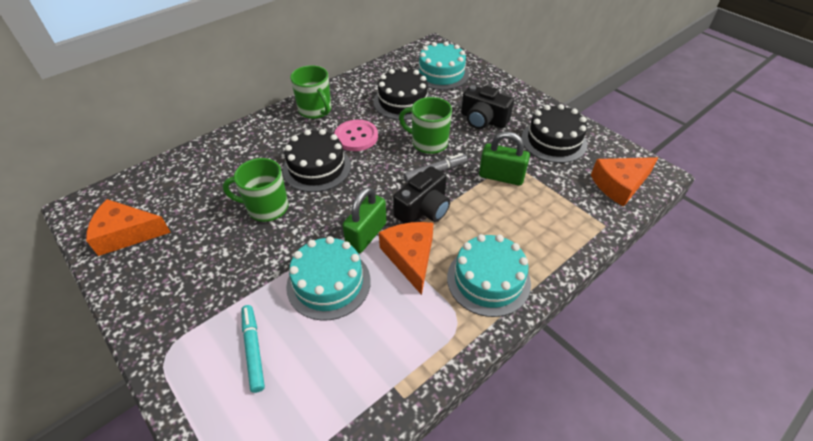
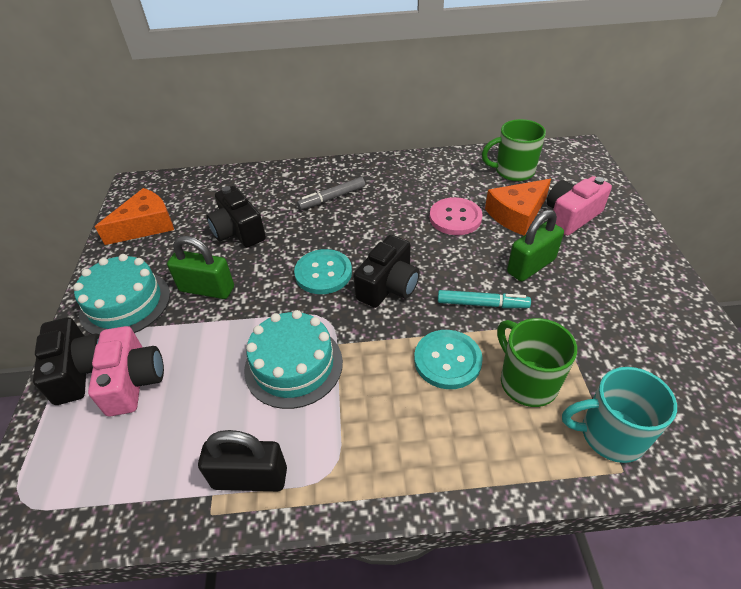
black cake: [282,129,351,192] [373,67,431,120] [522,104,587,163] = 3 -> none = 0
black camera: [393,166,450,223] [461,85,514,129] = 2 -> [33,317,100,405] [206,186,266,247] [353,235,420,308] = 3
black padlock: none = 0 -> [198,430,287,491] = 1
green mug: [223,158,289,222] [290,65,331,119] [399,97,452,154] = 3 -> [482,119,546,181] [497,318,577,407] = 2
orange cheese: [86,199,171,256] [379,222,434,295] [591,157,658,207] = 3 -> [95,188,174,245] [485,179,551,235] = 2
pink camera: none = 0 -> [88,326,164,416] [547,176,612,236] = 2
turquoise button: none = 0 -> [294,249,352,294] [414,330,483,389] = 2
turquoise cake: [286,236,371,321] [415,41,469,90] [447,234,531,317] = 3 -> [73,254,170,334] [244,310,343,409] = 2
turquoise mug: none = 0 -> [562,367,677,463] = 1

